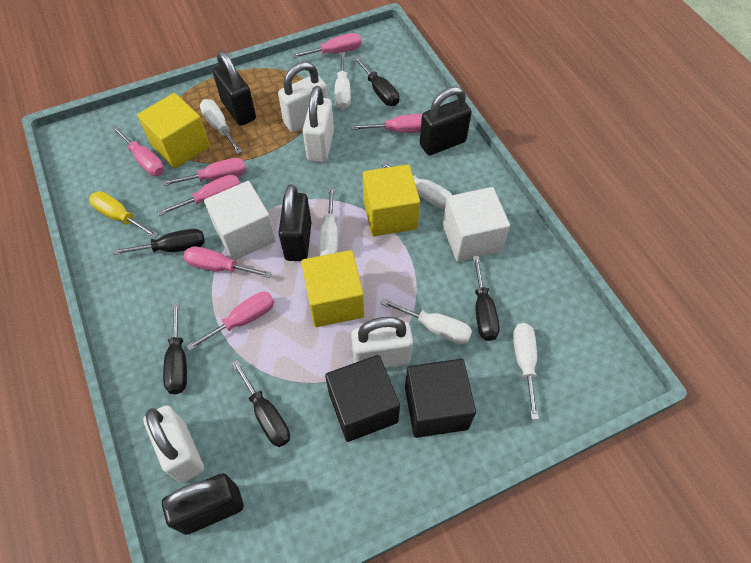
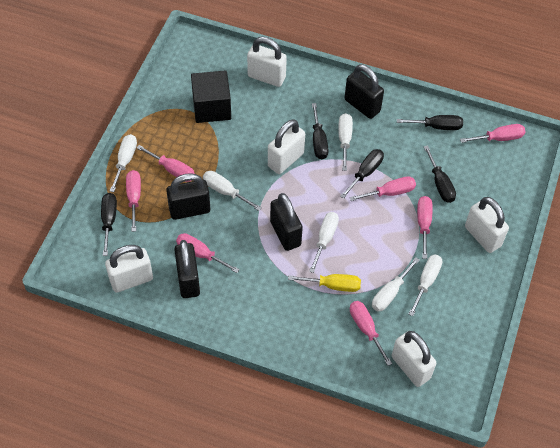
black cube: [325,355,400,442] [405,359,476,438] = 2 -> [191,70,231,123] = 1
white cube: [204,181,276,260] [442,187,510,262] = 2 -> none = 0
white padlock: [143,405,204,483] [278,62,328,132] [303,86,334,162] [351,317,413,368] = 4 -> [105,245,153,293] [247,37,287,87] [268,119,305,174] [392,331,436,387] [465,197,509,253] = 5
yellow cube: [137,93,210,169] [301,250,364,327] [363,164,420,236] = 3 -> none = 0

